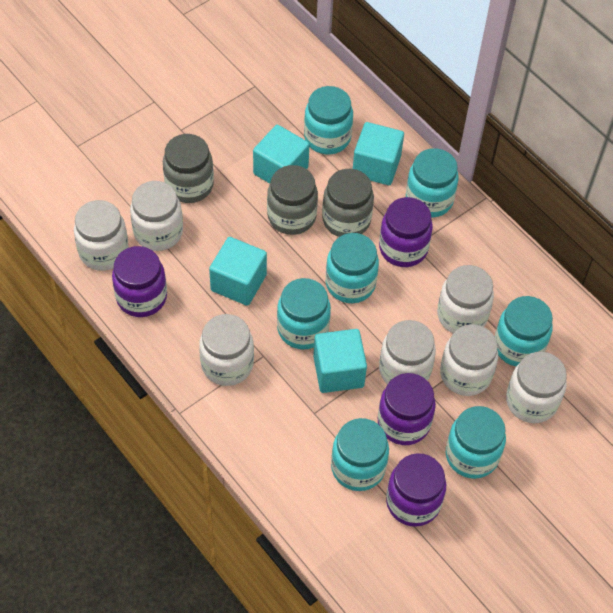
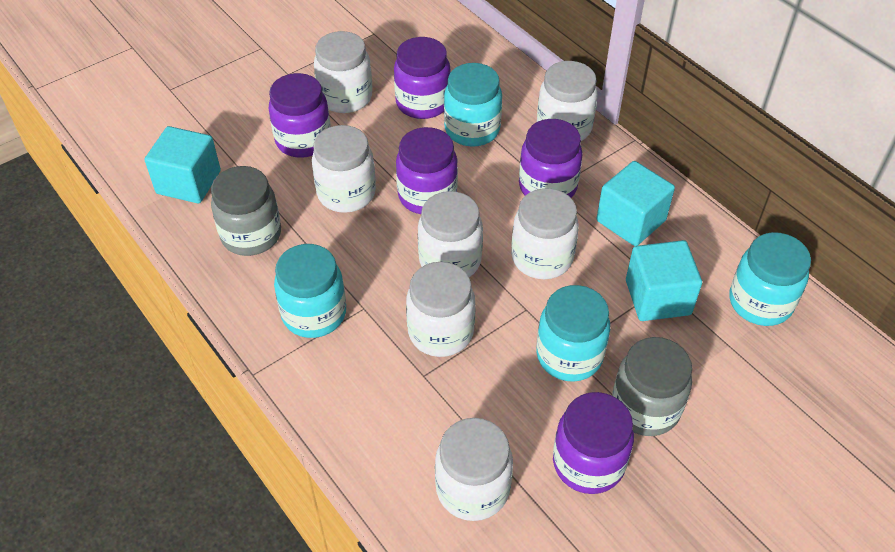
grey jar: [163,134,214,203] [267,165,318,235] [322,169,374,237] = 3 -> [211,166,281,256] [612,337,692,436] = 2
purple jar: [112,246,167,317] [378,373,436,445] [379,197,433,267] [386,453,446,527] = 4 -> [269,73,331,158] [394,37,450,119] [396,127,458,214] [519,119,583,198] [553,392,634,494] = 5
turquoise cube: [209,237,267,306] [253,125,310,184] [313,329,367,393] [353,122,404,185] = 4 -> [145,126,221,203] [596,161,675,246] [626,240,702,321] = 3
turquoise jar: [277,278,331,349] [304,86,353,154] [326,233,379,303] [331,418,389,491] [406,148,459,218] [446,406,506,479] [495,296,553,366] = 7 -> [274,244,346,338] [444,63,502,147] [536,285,610,382] [729,232,811,326] = 4

